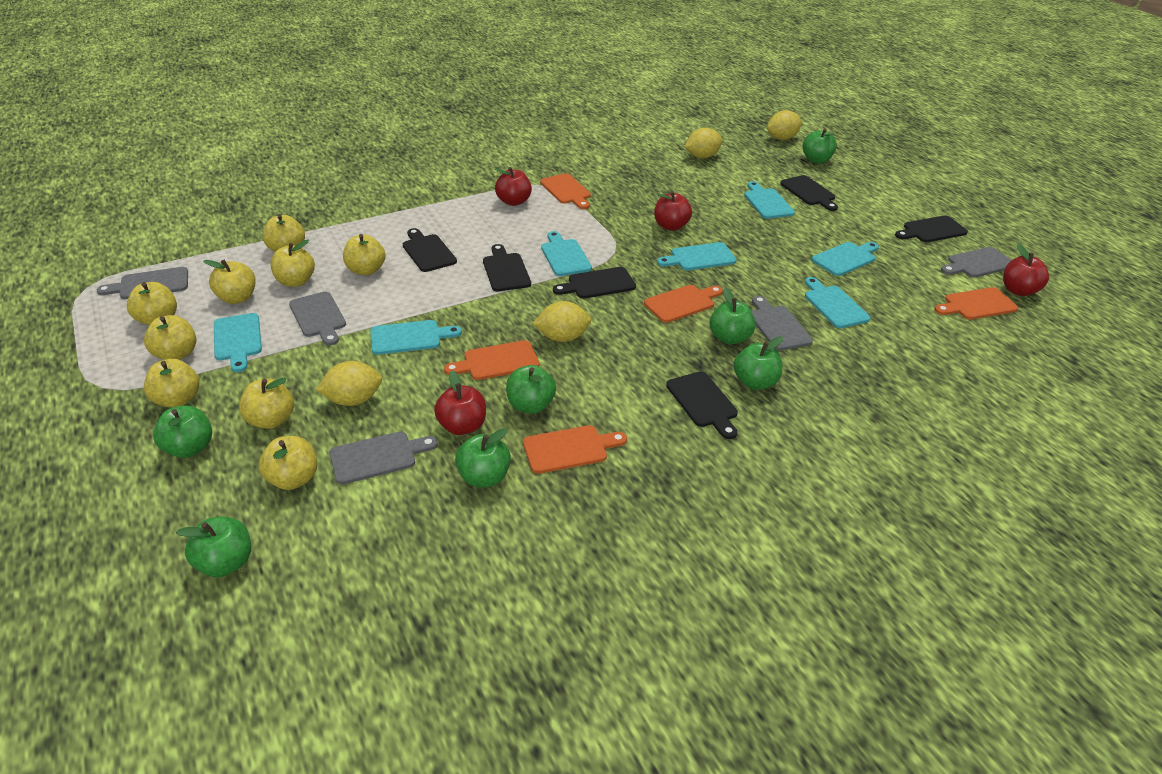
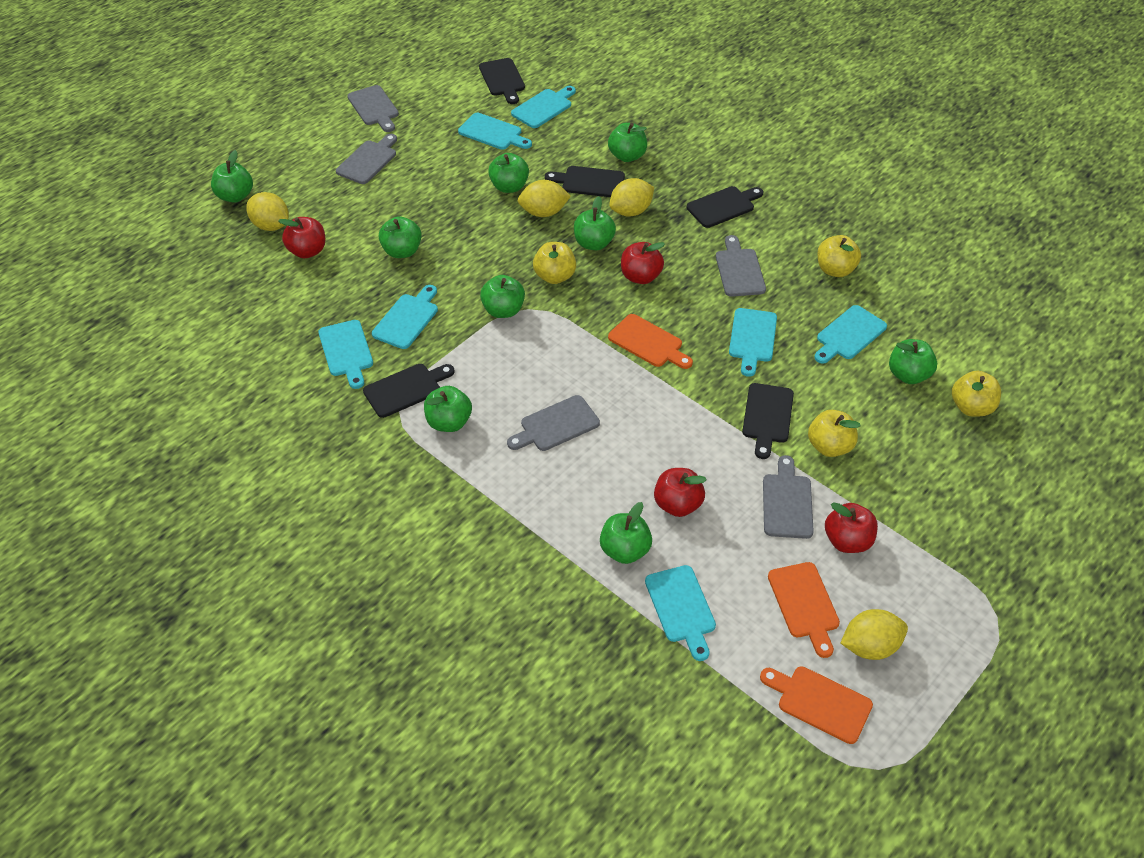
black cutting board: [403,228,457,272] [483,244,531,291] [553,267,636,299] [666,371,738,439] [780,175,838,211] [895,216,968,242] = 6 -> [363,364,455,418] [479,58,525,104] [545,166,625,197] [687,186,763,228] [742,383,794,459] = 5
green apple: [153,405,212,458] [176,517,251,577] [455,428,511,487] [506,365,556,414] [710,288,755,345] [734,336,783,390] [803,128,837,164] = 7 -> [211,150,253,203] [379,216,422,258] [424,386,472,432] [480,275,525,318] [488,153,529,193] [574,196,616,250] [600,502,652,564] [608,123,647,162] [889,339,937,384] = 9
orange cutting board: [444,340,539,380] [523,425,627,474] [540,173,591,209] [644,285,723,323] [935,287,1018,320] = 5 -> [608,314,693,369] [760,666,873,744] [768,562,840,658] = 3
yellow apple: [127,282,177,325] [144,315,196,360] [144,359,199,408] [204,260,256,304] [239,378,294,429] [259,436,317,490] [263,214,305,252] [271,239,315,287] [343,234,386,275] = 9 -> [533,242,576,284] [808,410,860,457] [817,235,861,277] [952,371,1001,417] = 4

